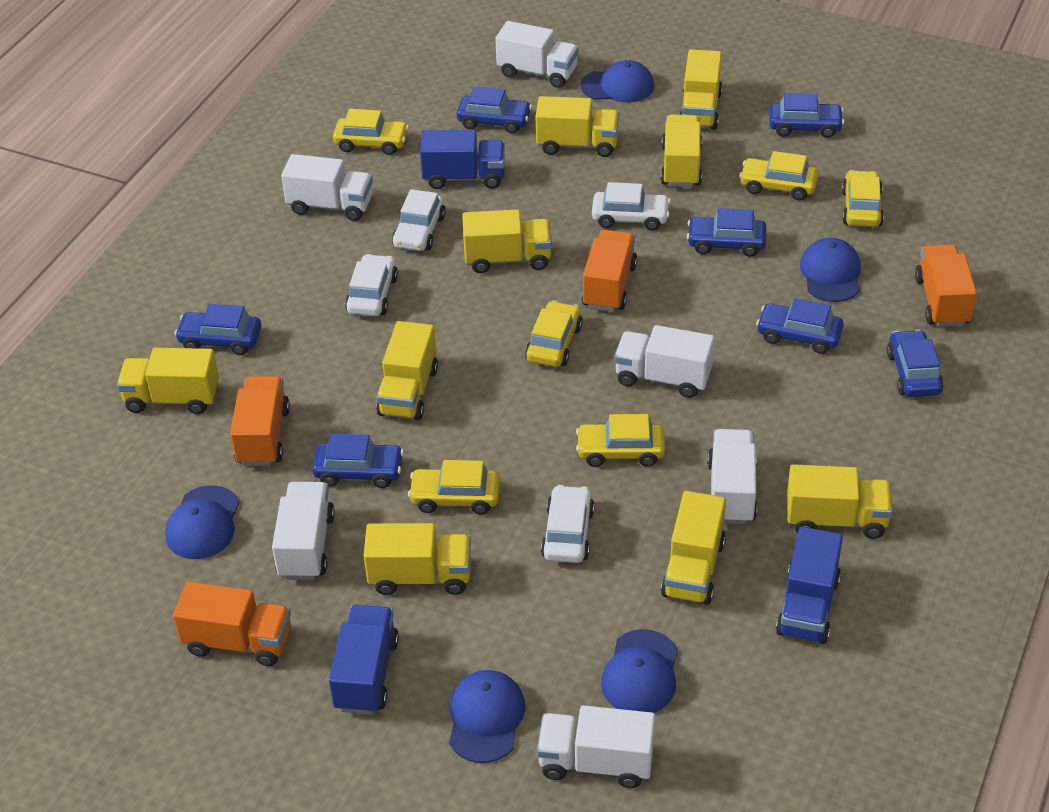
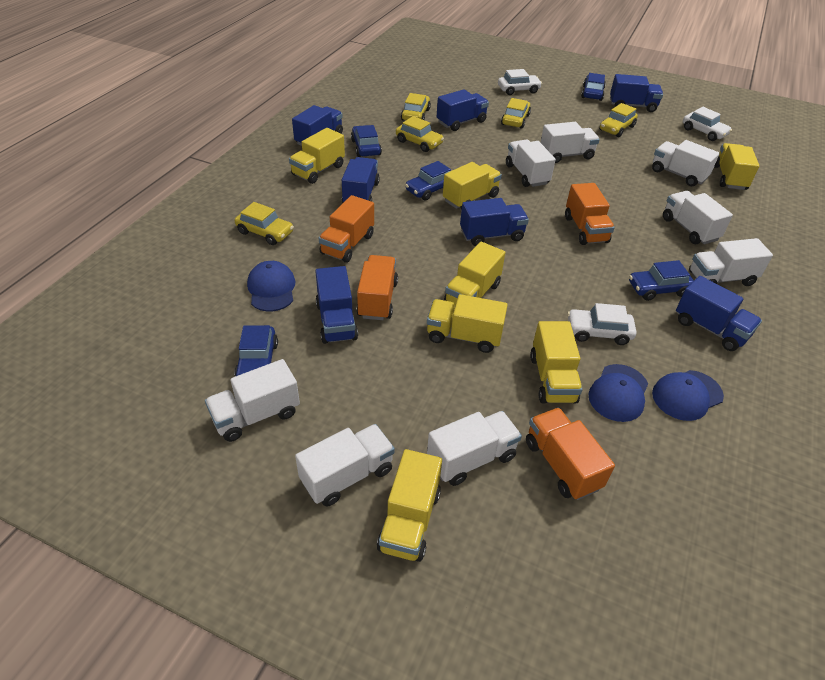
blue cap: [165,485,239,559] [449,670,525,763] [580,60,654,103] [601,629,678,713] [800,238,861,302] = 5 -> [247,261,296,311] [588,364,648,422] [652,370,724,421] = 3
blue car: [174,304,261,355] [312,434,404,488] [457,86,532,134] [687,208,767,257] [756,298,844,354] [769,93,844,138] [887,330,944,397] = 7 -> [234,325,278,376] [351,125,382,157] [405,161,451,201] [581,73,606,101] [629,260,694,301] = 5
blue truck: [329,605,399,714] [420,130,505,189] [776,527,843,644] = 3 -> [292,105,343,146] [315,266,358,344] [342,157,380,203] [437,89,489,131] [460,198,529,246] [610,74,663,112] [676,276,762,351] = 7
white car: [345,254,398,316] [392,189,446,251] [541,485,595,563] [592,182,671,231] = 4 -> [498,69,542,95] [567,303,636,345] [683,107,732,141] = 3
white truck: [272,482,335,580] [281,154,373,221] [495,21,579,88] [537,705,655,788] [614,325,714,398] [707,429,757,524] = 6 -> [205,359,300,442] [295,424,395,507] [427,411,522,486] [506,139,556,187] [540,122,600,163] [652,140,720,186] [663,191,733,244] [689,238,773,286] = 8
yellow car: [333,109,409,155] [408,460,500,515] [525,301,583,367] [576,414,665,467] [739,151,819,201] [842,170,884,227] = 6 -> [235,202,294,245] [396,116,444,152] [401,93,431,120] [501,98,531,129] [599,103,638,137] = 5
yellow truck: [117,348,219,414] [364,523,471,595] [376,321,438,420] [462,209,552,273] [536,96,619,157] [661,115,702,187] [661,491,726,605] [679,49,722,130] [787,464,893,539] = 9 -> [289,128,345,184] [377,449,442,562] [427,294,508,353] [443,162,502,210] [444,242,505,306] [530,321,583,404] [714,143,760,190] = 7

